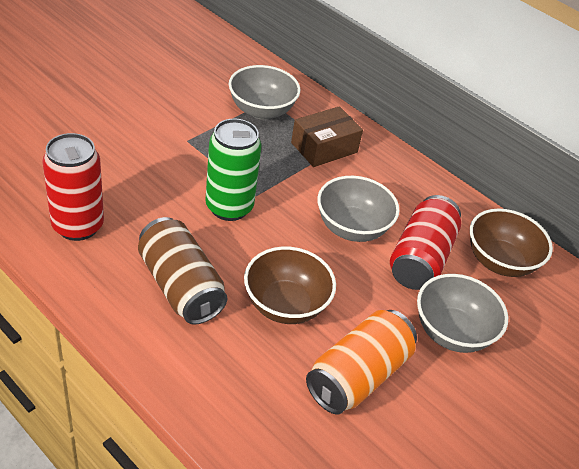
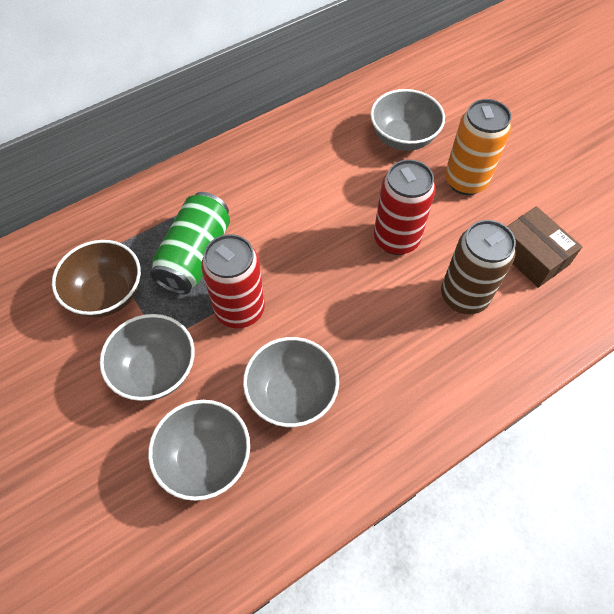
brown bowl: [244,247,336,324] [470,209,553,277] = 2 -> [52,240,141,317] = 1
grey bowl: [229,65,300,120] [317,176,400,242] [417,274,508,353] = 3 -> [100,314,195,401] [148,400,250,501] [243,337,339,427] [370,89,445,151] = 4

